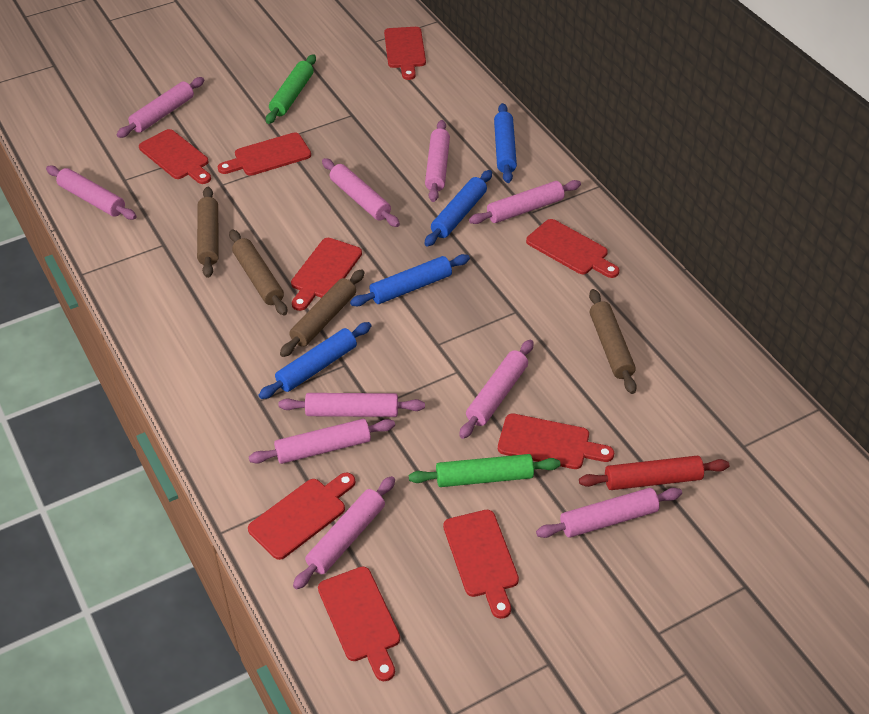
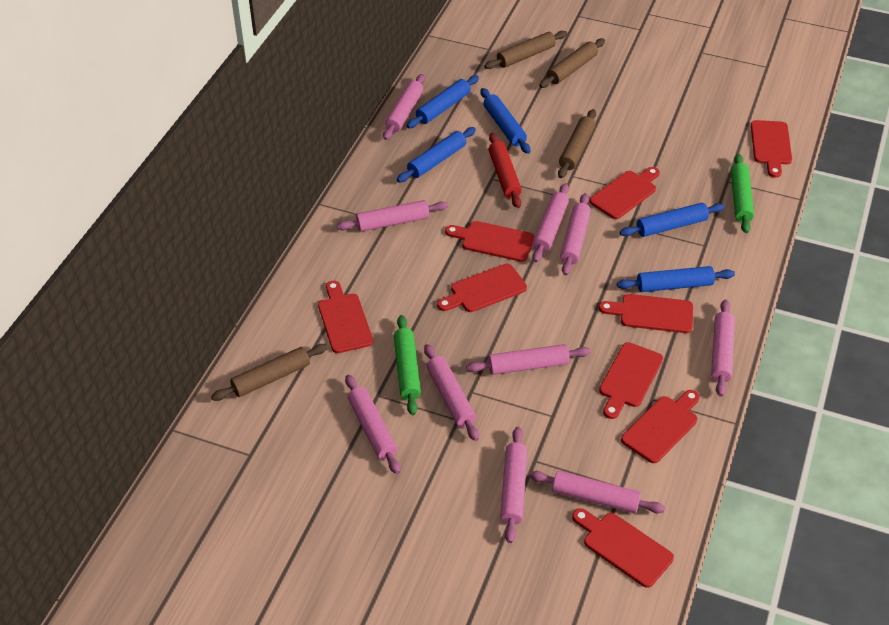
blue rolling pin: [258,322,371,399] [350,254,470,306] [424,170,492,247] [494,103,517,183] = 4 -> [397,127,476,182] [407,75,479,128] [480,88,530,154] [617,266,735,292] [620,203,725,237] = 5

